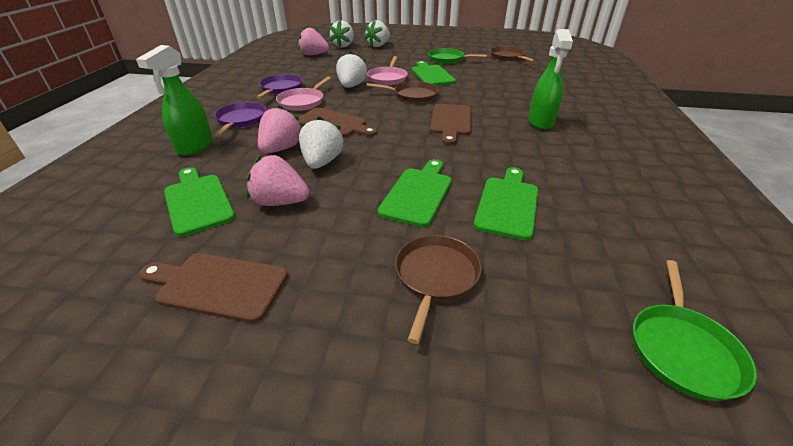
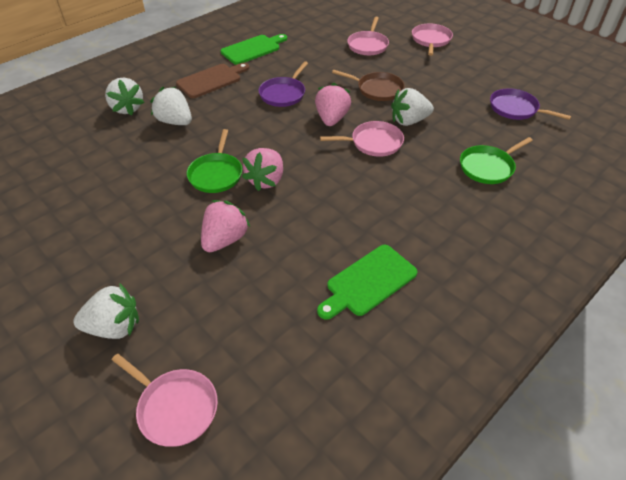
brown cutting board: [139,253,288,323] [298,107,377,137] [430,104,471,145] = 3 -> [176,63,250,98] = 1
brown pan: [367,81,439,103] [395,235,482,344] [490,46,535,62] = 3 -> [332,70,405,101] = 1
green cutting board: [164,167,235,237] [377,159,452,227] [412,61,456,86] [473,167,538,240] = 4 -> [220,34,287,65] [317,245,418,320] = 2
green spray bottle: [136,45,213,156] [528,29,573,130] = 2 -> none = 0
pink pan: [276,77,331,111] [367,56,408,85] = 2 -> [112,354,218,447] [320,121,404,157] [347,17,389,55] [412,24,453,56] = 4

